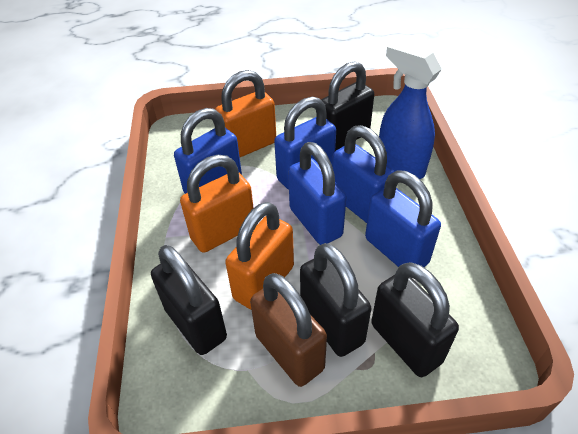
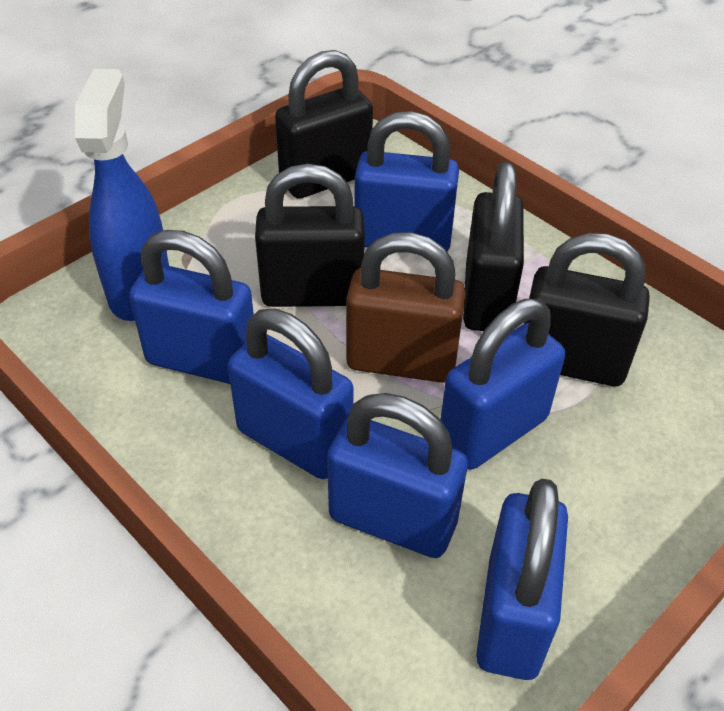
blue padlock: [174,108,242,194] [274,96,336,190] [288,142,346,245] [332,125,395,223] [365,170,441,267] = 5 -> [129,230,254,384] [228,309,354,479] [327,393,468,558] [354,111,459,252] [440,299,565,470] [476,479,568,680] = 6
orange padlock: [180,155,254,253] [215,70,276,157] [225,202,294,310] = 3 -> none = 0

